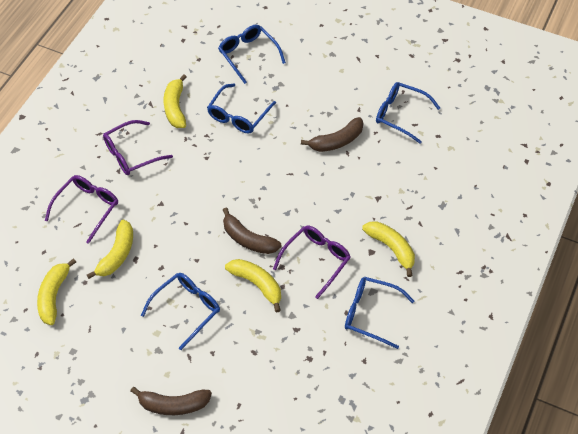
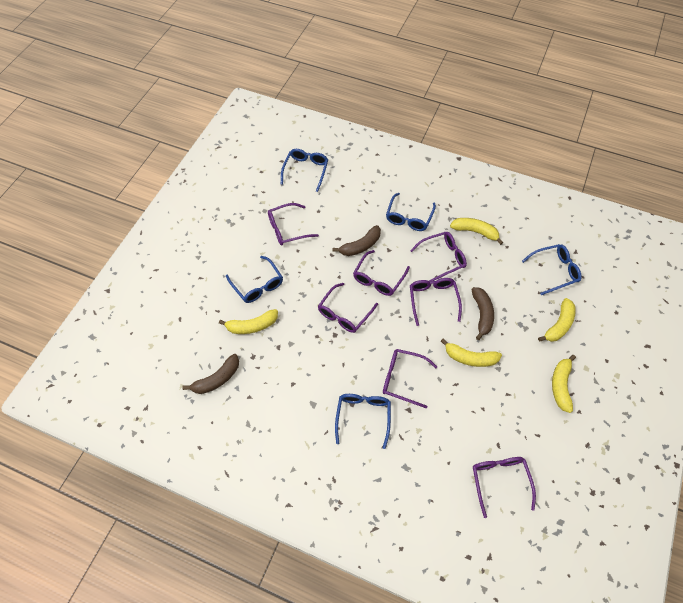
purple glasses: [45,175,118,244] [103,120,173,175] [273,226,351,299] = 3 -> [268,203,319,246] [318,283,378,333] [353,250,410,296] [383,349,437,408] [410,232,467,281] [410,278,462,326] [473,457,536,518] = 7

